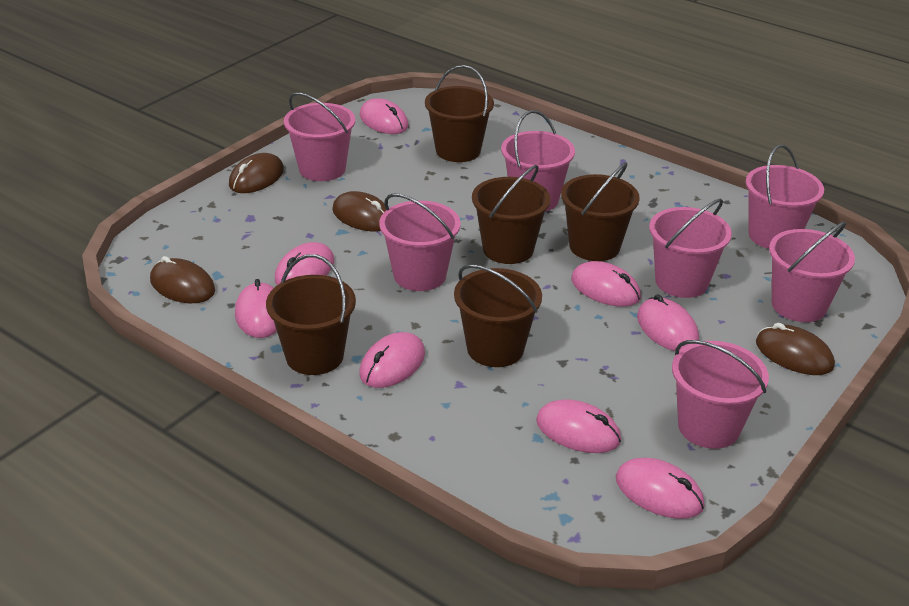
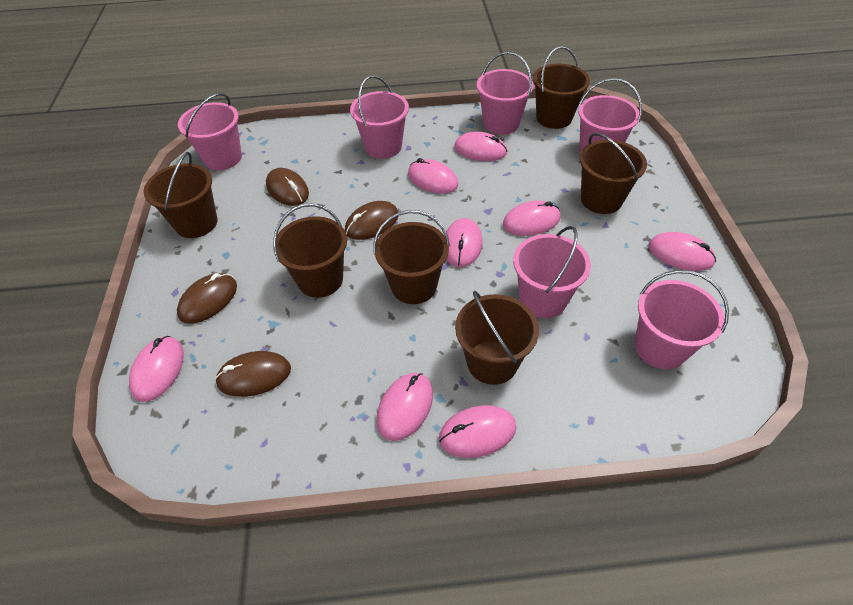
brown bucket: [266,254,356,375] [425,65,494,162] [454,264,542,367] [472,165,550,264] [561,162,640,261] = 5 -> [143,152,217,238] [273,203,347,298] [373,210,450,304] [455,291,539,385] [533,46,590,129] [580,133,647,214] = 6
pink bucket: [284,92,355,181] [379,193,461,291] [501,110,575,212] [649,198,732,298] [672,340,769,449] [746,144,824,249] [769,221,855,322] = 7 -> [178,93,242,170] [350,75,409,159] [477,52,534,135] [513,226,591,318] [578,78,642,154] [635,270,729,369] = 6

